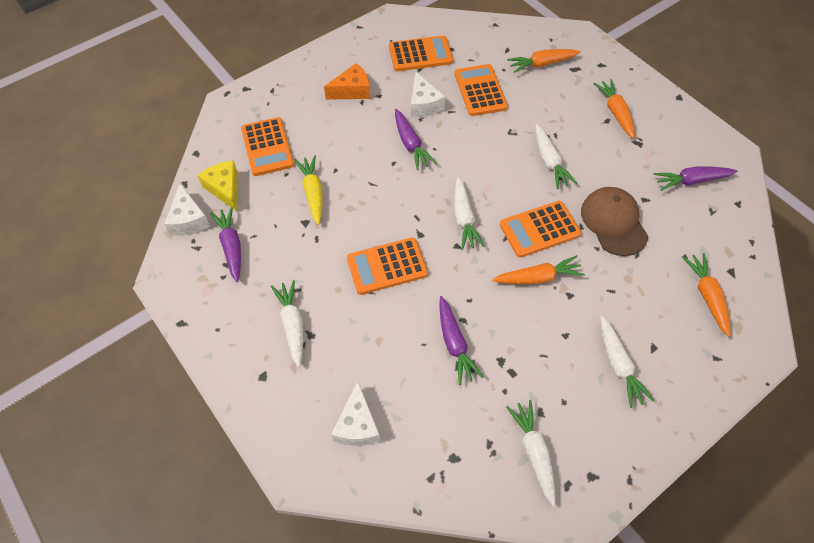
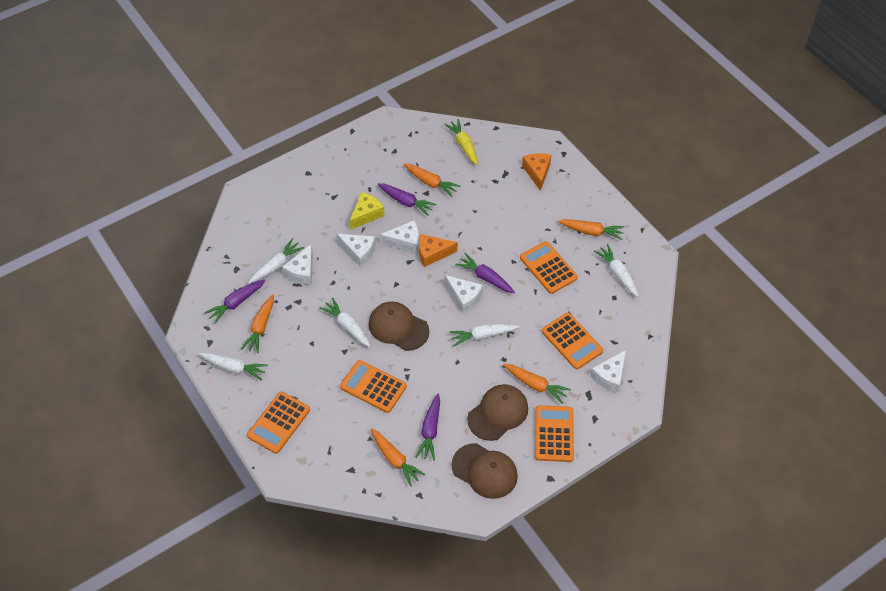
brown cap: [581,187,648,256] = 1 -> [369,301,430,351] [452,443,518,499] [467,384,528,441] = 3
orange carrot: [492,255,585,284] [507,49,580,73] [593,79,635,139] [682,253,730,337] = 4 -> [241,294,274,353] [371,428,426,487] [403,163,461,197] [503,364,571,404] [558,219,624,240] = 5
orange cheese: [324,63,370,100] = 1 -> [419,234,458,267] [522,153,551,191] = 2
white cheese: [165,184,210,236] [331,381,380,446] [411,71,445,117] = 3 -> [282,244,313,285] [337,234,376,267] [380,220,419,253] [445,275,483,313] [590,350,626,393] = 5

